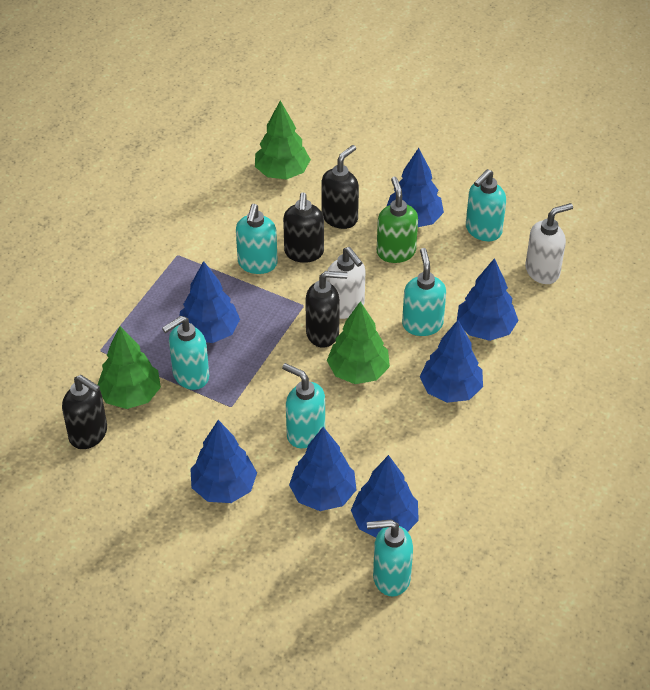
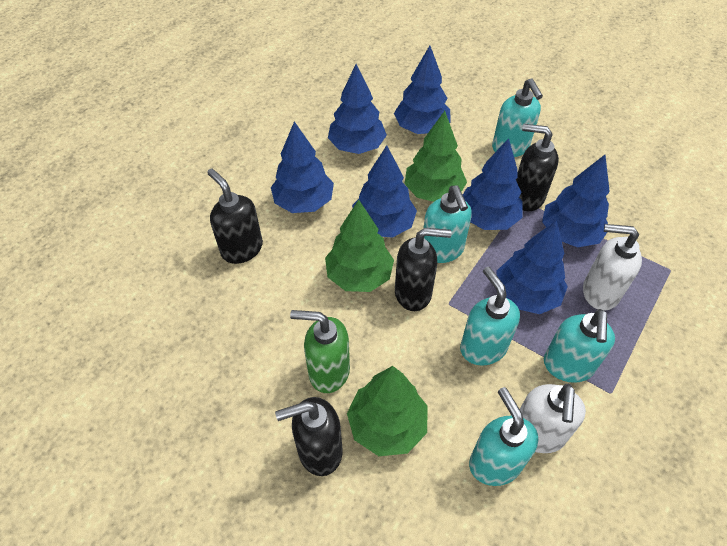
turquoise soap dispenser: [162,316,209,390] [236,204,278,274] [282,363,325,448] [367,520,413,596] [402,248,446,336] [466,169,506,241] = 6 -> [423,186,472,263] [460,267,520,366] [469,387,538,486] [492,78,543,157] [544,309,615,383] = 5

